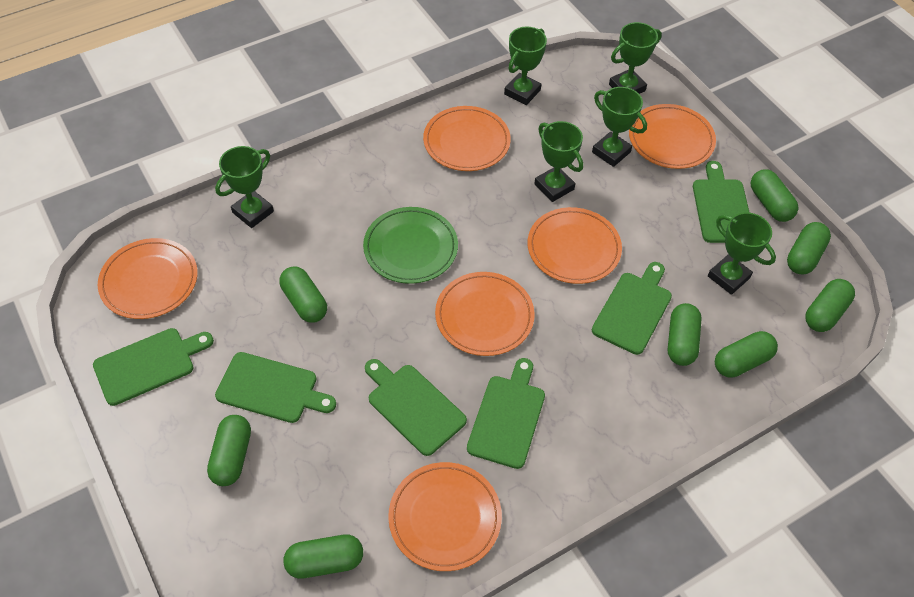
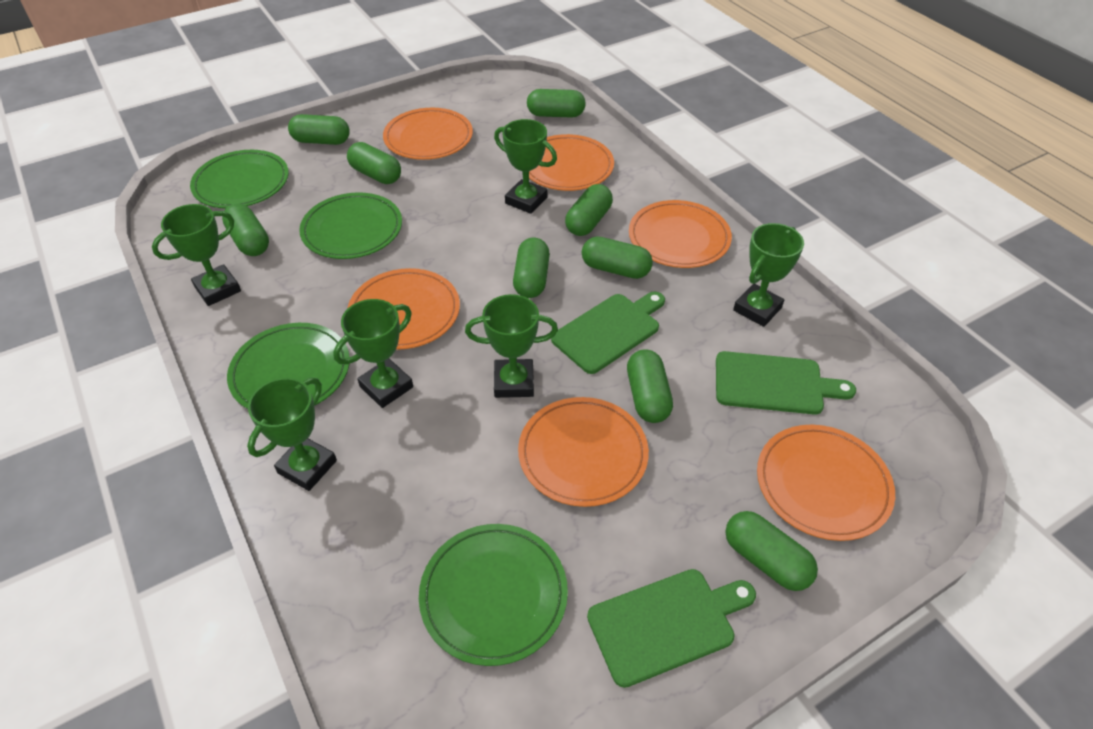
green capsule: [207,415,251,486] [280,267,327,323] [283,535,363,579] [668,303,702,366] [715,331,778,378] [750,169,799,222] [787,222,831,274] [805,279,855,332] = 8 -> [222,204,269,256] [288,114,350,145] [347,142,401,184] [513,238,550,298] [527,89,586,118] [565,184,613,236] [582,236,653,279] [627,349,673,423] [725,511,818,591] = 9
green cutting board: [93,328,214,406] [215,352,336,423] [365,359,467,456] [467,358,545,469] [592,262,672,355] [693,161,750,243] = 6 -> [551,292,665,374] [587,569,756,688] [716,351,856,415] = 3
green plate: [363,207,458,284] = 1 -> [190,150,289,209] [227,323,349,409] [299,192,402,259] [419,524,568,666] = 4

